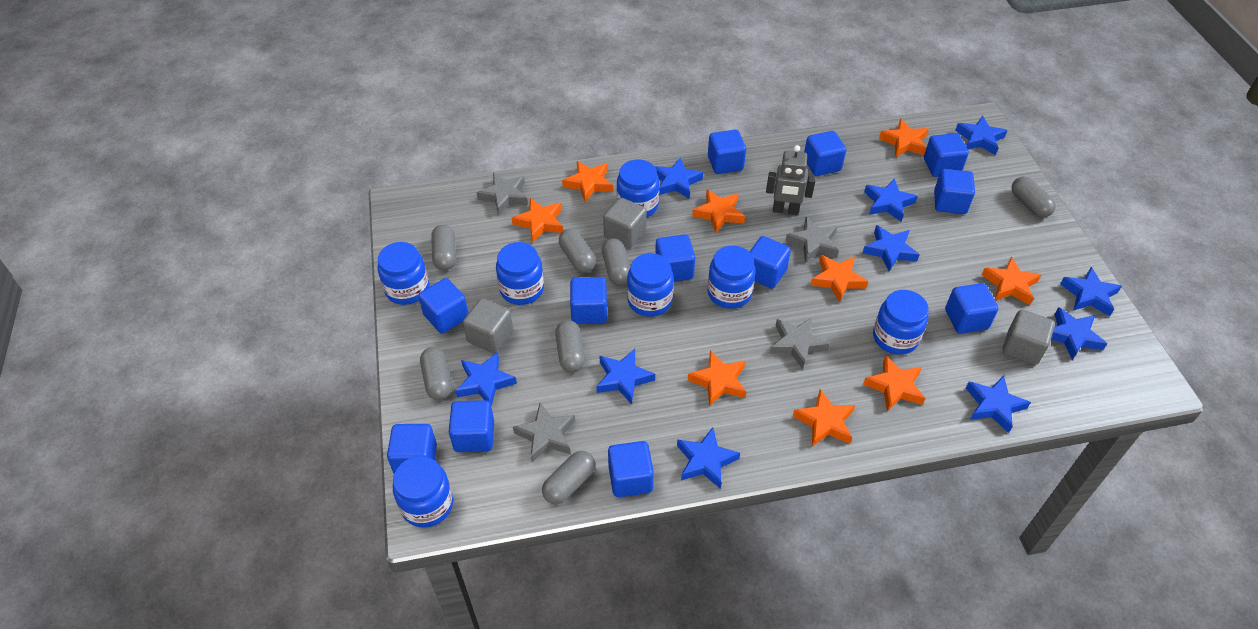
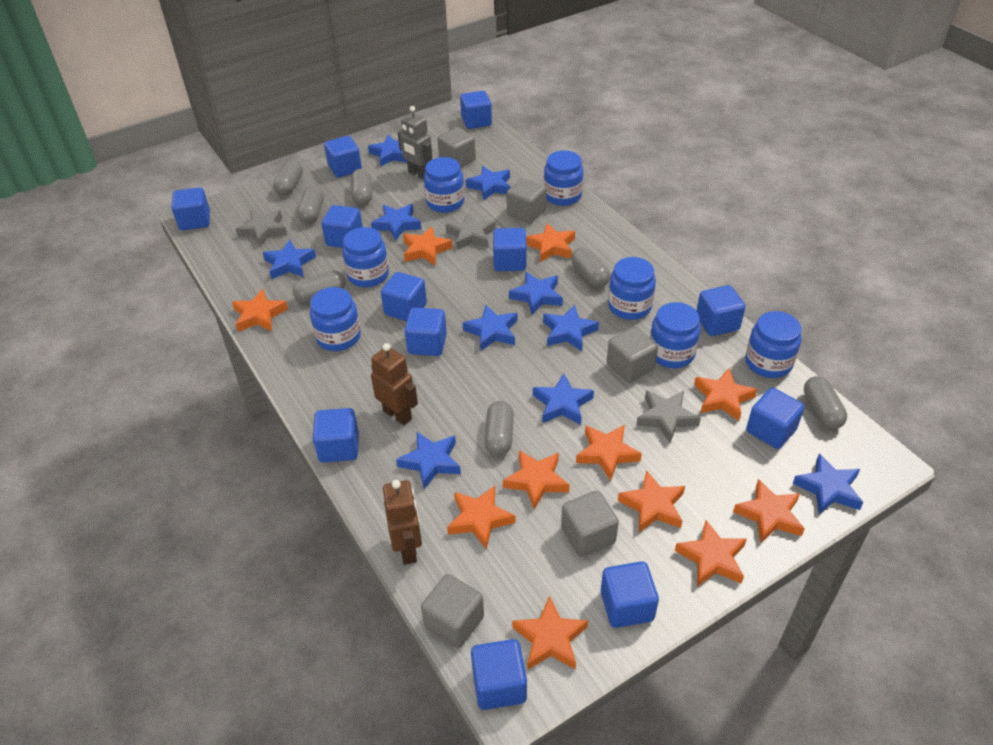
brown robot: none = 0 -> [371,343,418,425] [383,480,422,565] = 2
grey cube: [463,298,513,353] [603,197,647,248] [1002,310,1055,365] = 3 -> [421,574,484,648] [437,127,476,168] [506,178,546,224] [561,491,619,557] [607,327,658,383] = 5
grey star: [476,173,528,216] [513,403,575,462] [770,318,830,369] [785,217,839,263] = 4 -> [236,210,287,247] [446,212,496,250] [636,390,701,443] = 3
orange star: [512,198,563,243] [562,161,613,202] [688,350,746,406] [692,190,745,233] [793,389,855,446] [810,255,868,302] [863,355,925,411] [879,119,929,157] [982,257,1041,305] = 9 -> [232,289,288,332] [403,226,453,266] [447,486,516,549] [503,450,570,509] [512,596,588,670] [526,223,575,262] [576,425,642,481] [618,470,685,532] [675,520,747,587] [694,368,757,421] [733,479,805,543] = 11

